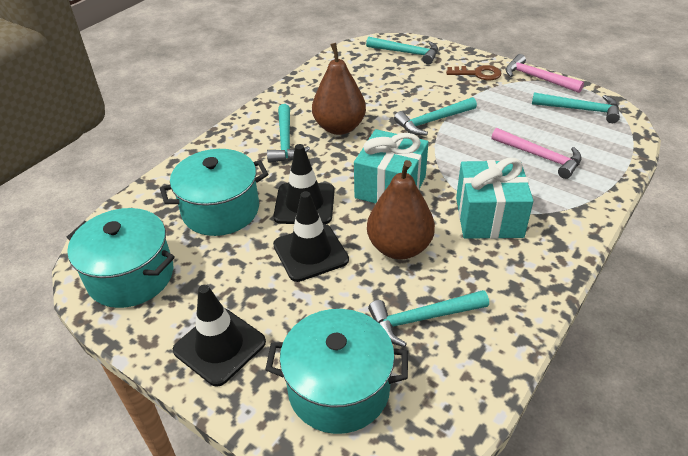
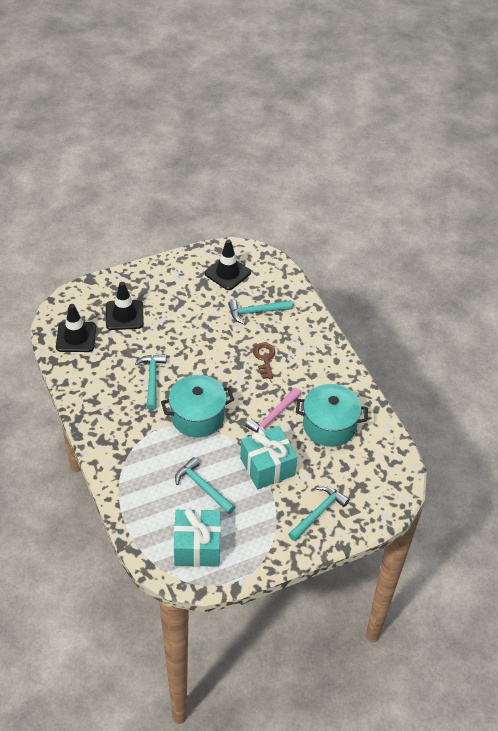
brown pear: [312,43,366,135] [367,160,435,260] = 2 -> none = 0
pink hammer: [491,128,581,179] [506,54,584,93] = 2 -> [245,388,301,433] = 1
turquoise hammer: [267,104,310,163] [366,37,438,65] [368,290,489,347] [394,97,477,135] [532,93,620,123] = 5 -> [135,354,166,410] [175,457,235,514] [228,300,293,324] [288,486,350,541] = 4
turquoise pot: [67,208,175,308] [160,149,268,236] [265,309,408,434] = 3 -> [161,375,234,437] [296,384,368,447] = 2

